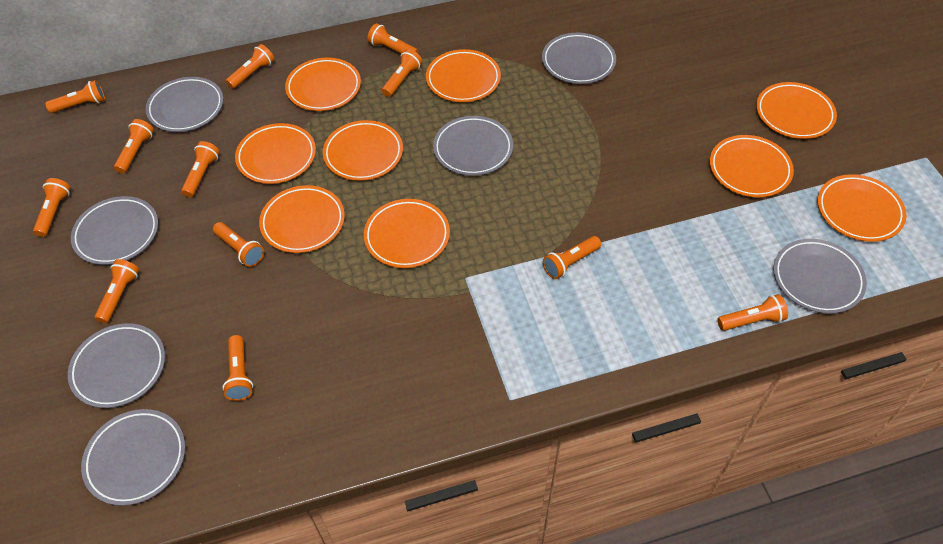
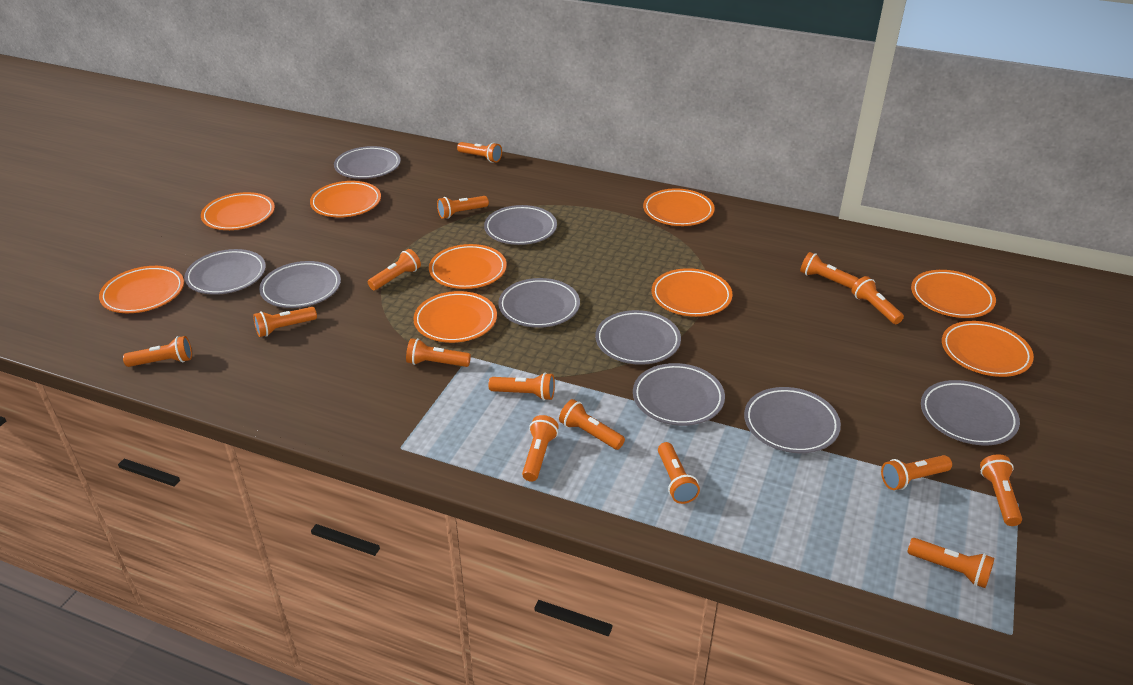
grey plate: [68,323,165,408] [71,196,159,265] [81,409,186,506] [146,77,224,132] [433,116,513,176] [542,33,616,84] [773,239,867,314] = 7 -> [184,249,266,295] [259,261,341,308] [334,146,401,179] [484,205,557,245] [498,278,580,328] [595,310,681,365] [633,363,725,426] [744,387,841,453] [921,380,1020,445] = 9
orange flashlight: [33,178,71,237] [45,80,105,113] [95,259,139,323] [114,119,154,174] [181,141,220,197] [213,222,264,267] [222,335,253,401] [226,44,275,89] [367,23,418,54] [382,49,422,97] [543,236,601,279] [717,294,788,331] = 12 -> [123,336,192,367] [253,307,317,337] [368,249,421,290] [406,338,471,367] [437,196,489,219] [457,142,502,163] [488,372,555,400] [522,415,559,482] [559,399,625,450] [658,442,700,504] [800,252,859,289] [852,276,904,324] [881,455,952,490] [908,538,994,588] [980,454,1022,526] = 15

